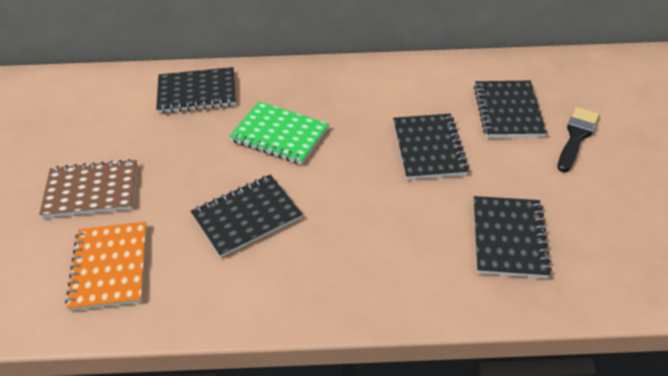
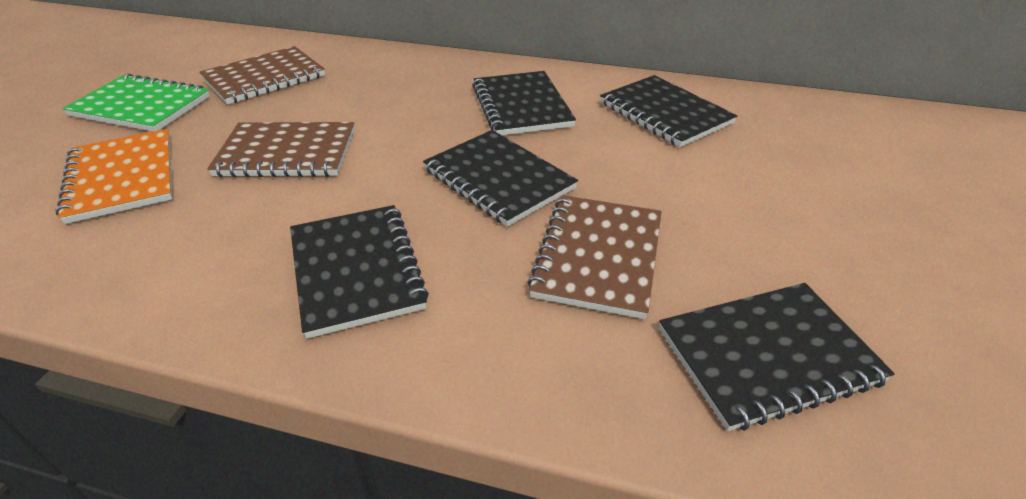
black brush: [557,107,599,172] = 1 -> none = 0
brown notebook: [39,159,137,218] = 1 -> [199,46,325,105] [207,122,355,177] [527,195,662,319] = 3

